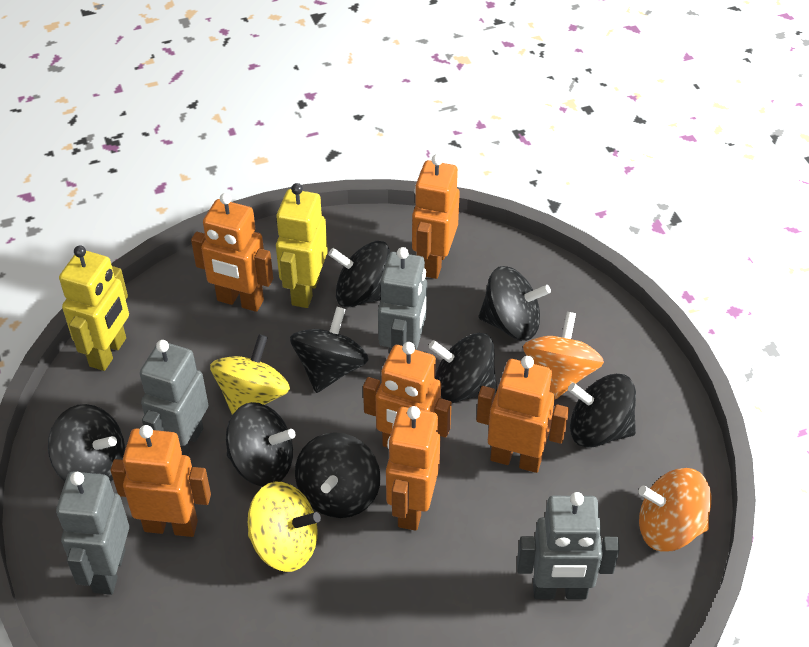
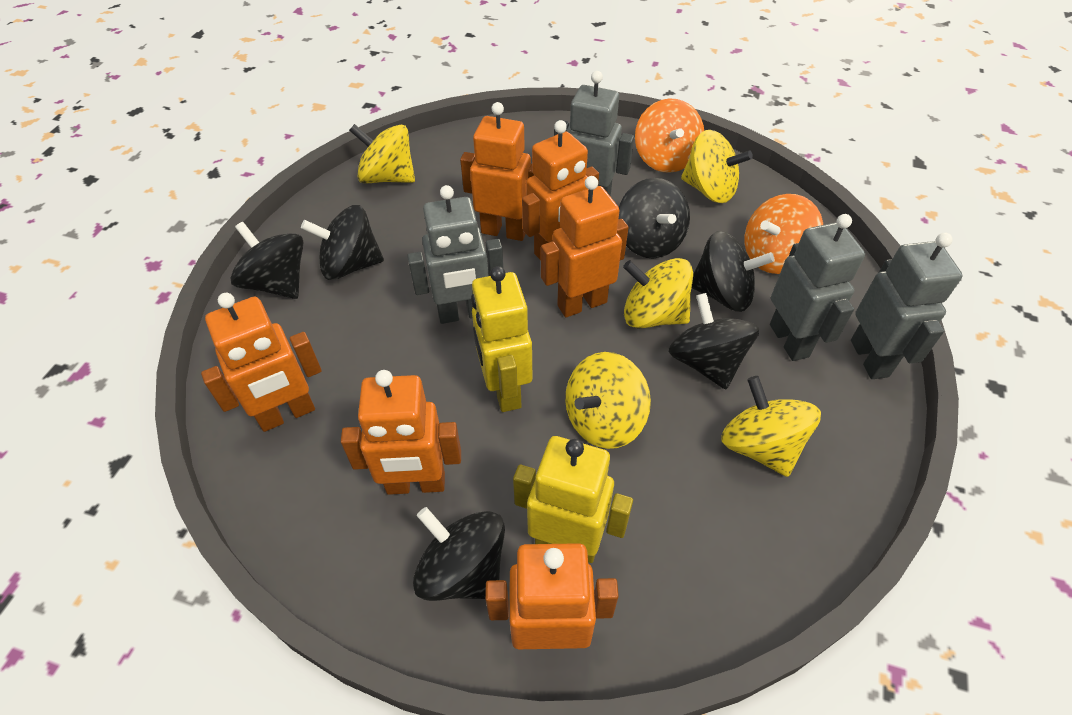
black spinning top: [48,404,125,482] [226,402,296,487] [290,307,369,393] [295,432,381,518] [328,241,390,307] [428,333,497,403] [479,266,551,341] [568,374,636,448] = 8 -> [231,222,303,299] [301,205,384,280] [413,507,505,601] [619,178,690,258] [668,293,759,389] [692,231,775,312] = 6
yellow spinning top: [210,334,290,415] [248,482,321,572] = 2 -> [349,124,415,183] [565,352,651,449] [623,258,693,329] [681,130,753,203] [721,376,821,477] = 5

